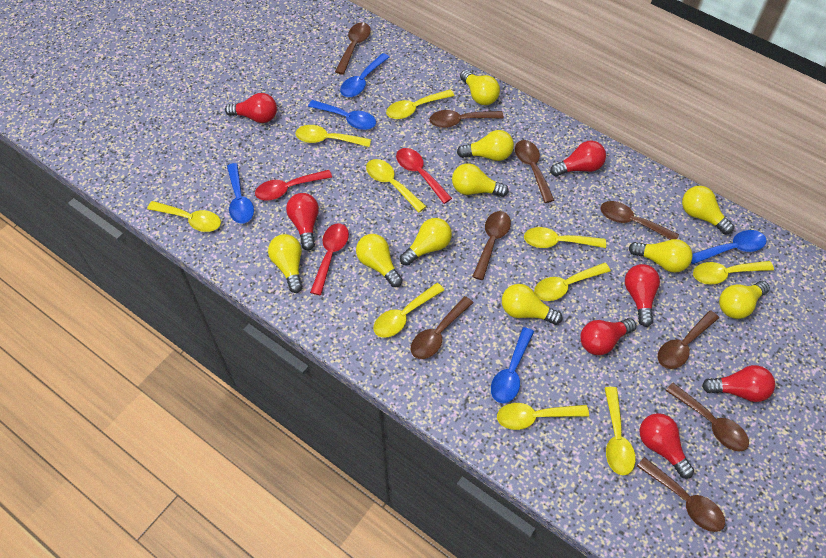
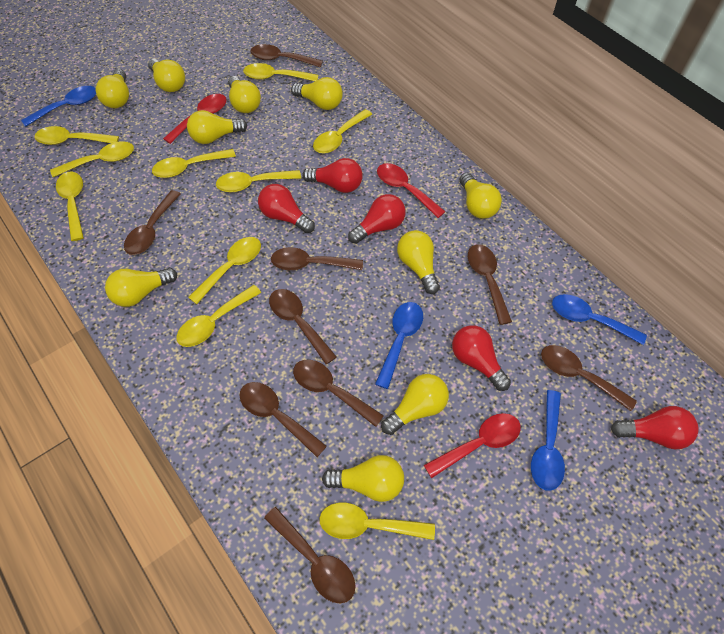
blue spoon: [227,163,254,224] [308,100,376,130] [340,53,390,97] [491,327,534,403] [691,230,766,264] = 5 -> [21,86,96,127] [375,302,423,389] [531,390,565,491] [552,294,647,345] = 4
red light bulb: [225,93,277,123] [286,193,319,250] [550,141,606,177] [580,318,636,355] [625,264,660,327] [640,413,694,479] [702,365,775,402] = 7 -> [258,184,315,233] [302,158,363,193] [348,194,406,244] [452,325,511,391] [611,406,699,449] = 5

